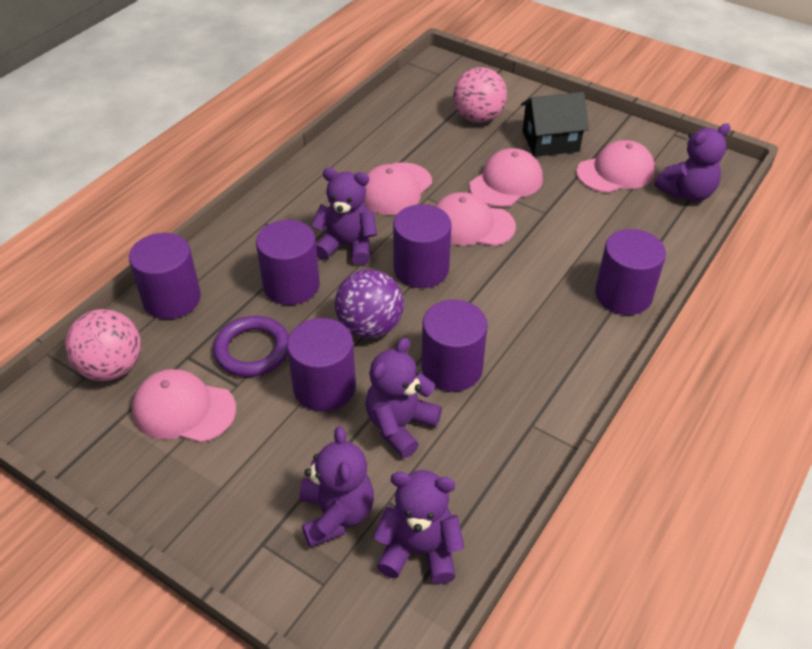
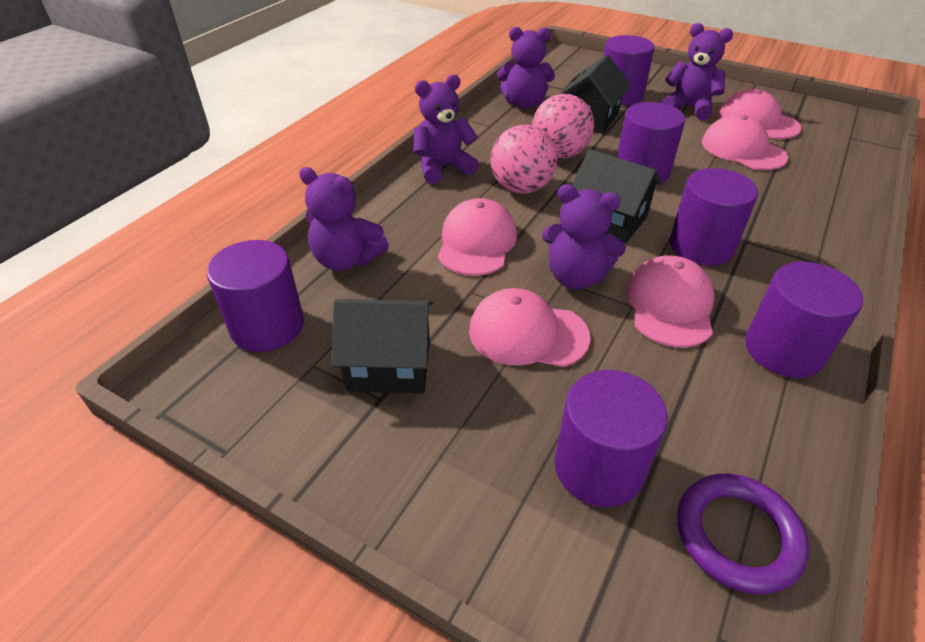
black house: [521,92,589,157] = 1 -> [331,299,434,393] [559,55,630,134] [572,149,662,244] = 3
purple ball: [335,270,404,339] = 1 -> none = 0

